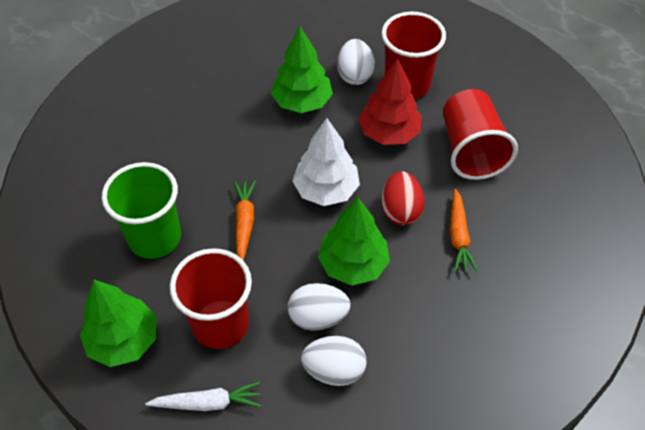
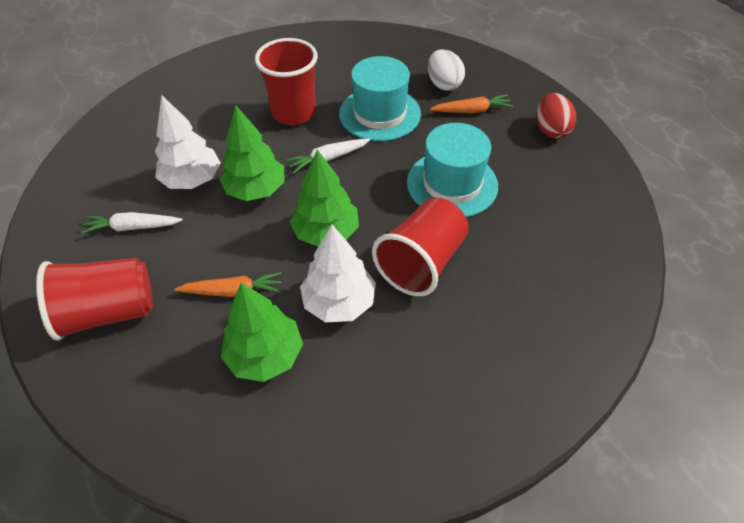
green cup: [102,162,181,259] = 1 -> none = 0
red tree: [359,58,422,145] = 1 -> none = 0
turquoise hat: none = 0 -> [339,56,421,141] [407,123,498,217] = 2
white carrot: [145,381,261,411] = 1 -> [81,212,183,234] [285,138,370,174] = 2
white egg: [288,283,351,331] [301,336,366,386] [337,39,375,85] = 3 -> [428,49,465,91] = 1
white tree: [292,118,360,206] = 1 -> [155,95,221,189] [300,224,376,322] = 2

